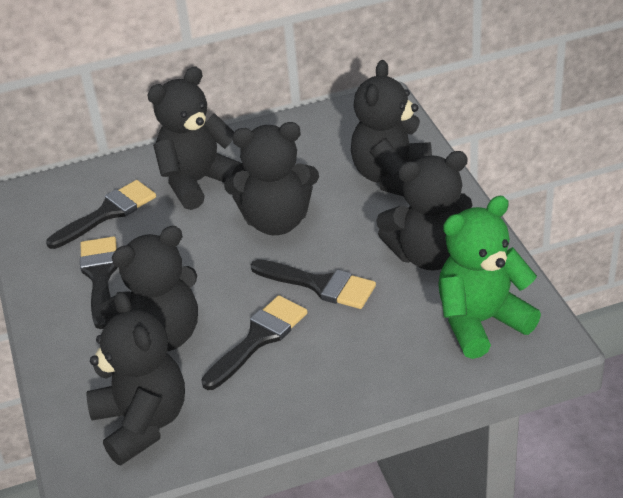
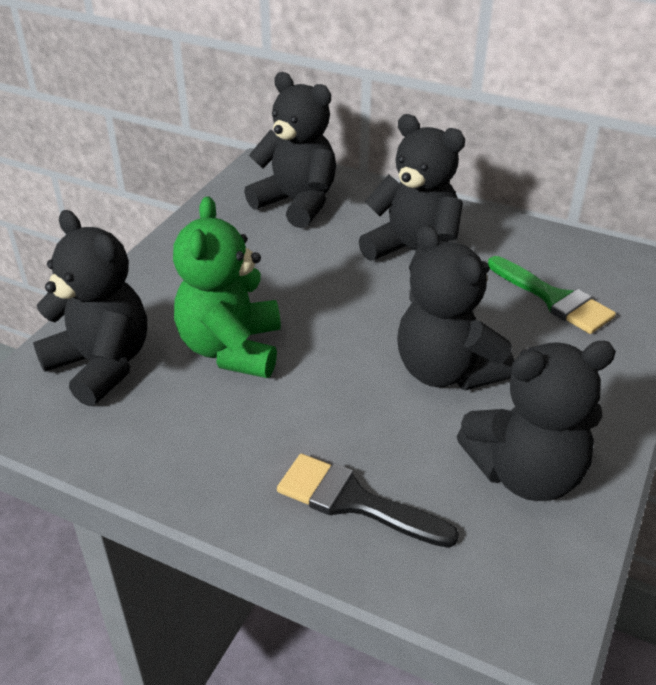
black brush: [46,180,156,249] [80,236,118,329] [201,295,308,390] [251,259,376,309] = 4 -> [277,454,459,548] = 1
black teddy bear: [86,292,185,465] [100,226,198,351] [148,67,246,210] [224,122,319,235] [351,60,432,197] [376,151,472,270] = 6 -> [33,210,147,406] [244,72,336,228] [359,114,465,274] [397,225,514,390] [457,341,616,501] = 5
green brush: none = 0 -> [488,256,616,334] = 1

